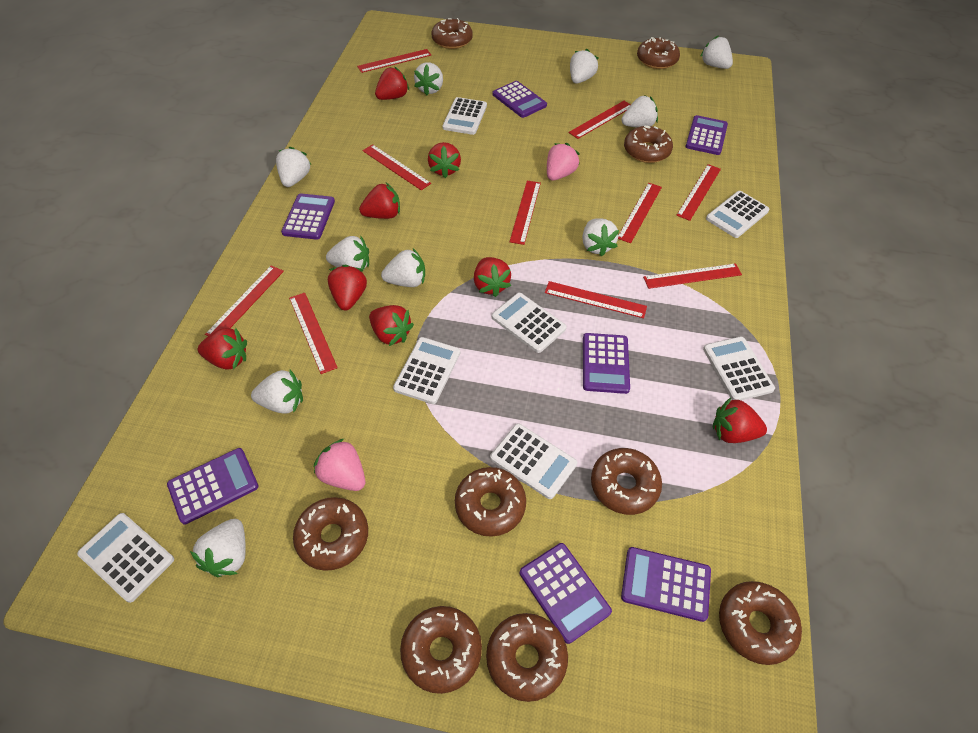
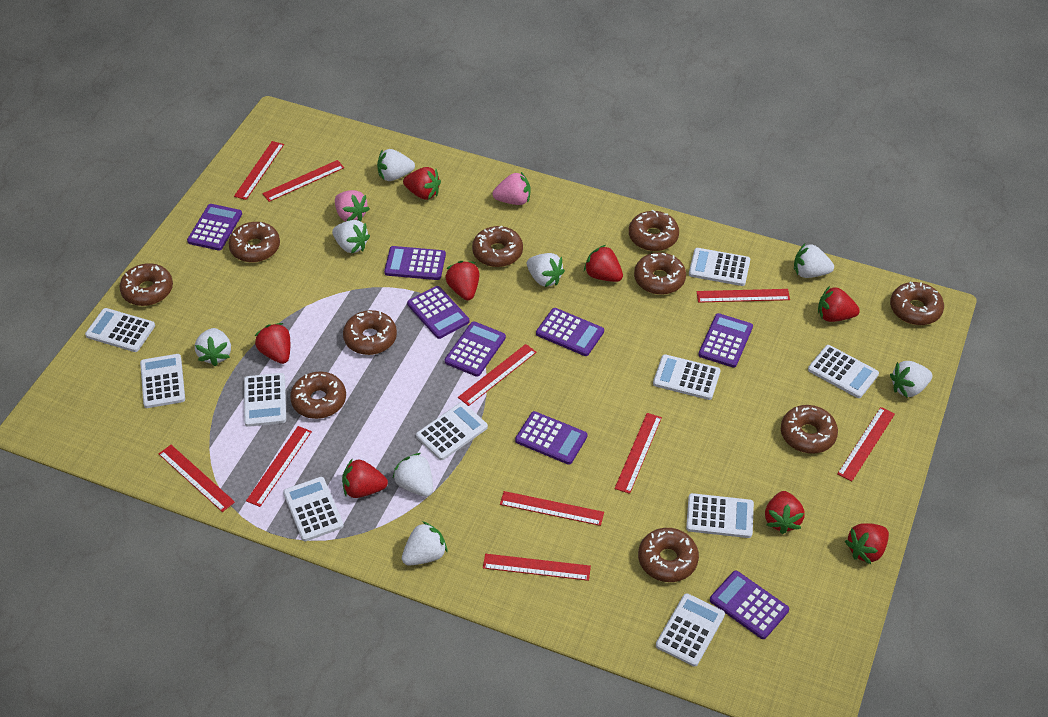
brown donut: [293,497,368,571] [400,606,482,694] [432,18,473,49] [455,467,526,537] [486,613,568,702] [591,448,662,515] [624,125,673,163] [637,37,680,69] [719,581,802,665] = 9 -> [119,263,173,306] [228,222,280,262] [290,371,346,419] [343,310,397,355] [472,225,523,267] [629,210,679,251] [634,252,686,295] [638,528,699,582] [781,405,838,453] [890,282,944,325] = 10
purple calculator: [167,448,258,525] [281,193,335,240] [493,81,547,118] [520,543,612,644] [583,333,630,394] [621,547,711,622] [686,115,728,155] = 7 -> [187,204,242,250] [384,246,446,280] [407,286,469,339] [445,321,506,377] [515,411,588,465] [536,308,604,356] [698,313,753,368] [710,571,789,639] = 8
white calculator: [77,513,174,603] [393,337,460,404] [443,97,487,135] [490,423,577,499] [492,293,566,353] [703,337,775,400] [706,191,770,238] = 7 -> [85,308,155,352] [140,354,185,408] [244,373,286,427] [283,477,344,541] [416,402,488,460] [653,354,721,400] [656,593,725,667] [686,493,754,538] [689,248,750,286] [808,345,879,398] = 10
white strawberry: [190,519,246,577] [251,370,303,414] [276,147,311,187] [326,236,369,272] [381,248,425,287] [414,62,443,95] [570,49,598,83] [582,218,619,257] [621,96,658,128] [700,35,733,69] = 10 -> [195,328,231,366] [332,220,370,253] [377,149,415,181] [393,453,433,497] [402,521,448,566] [527,253,565,287] [794,244,834,278] [890,361,932,397] = 8

